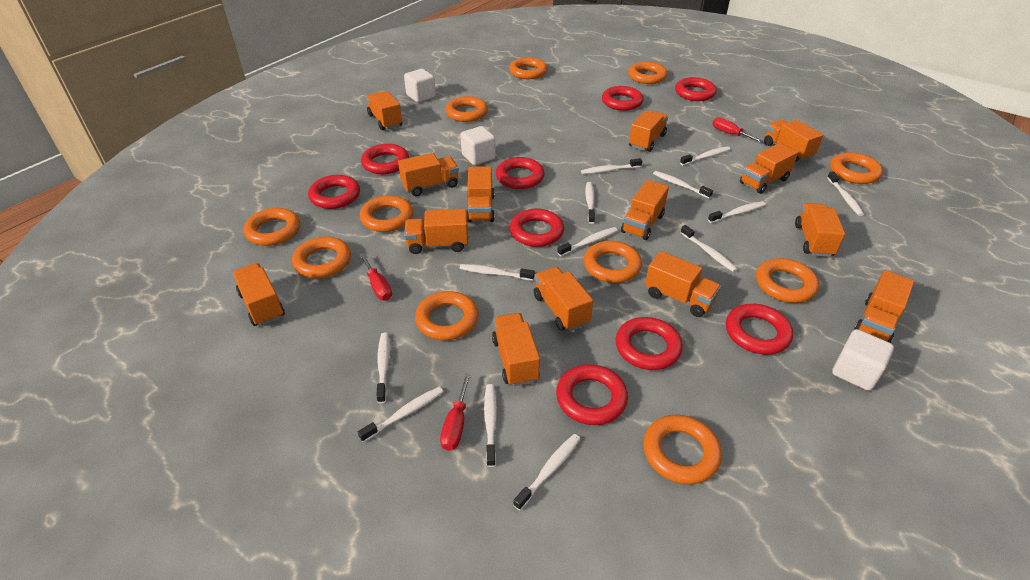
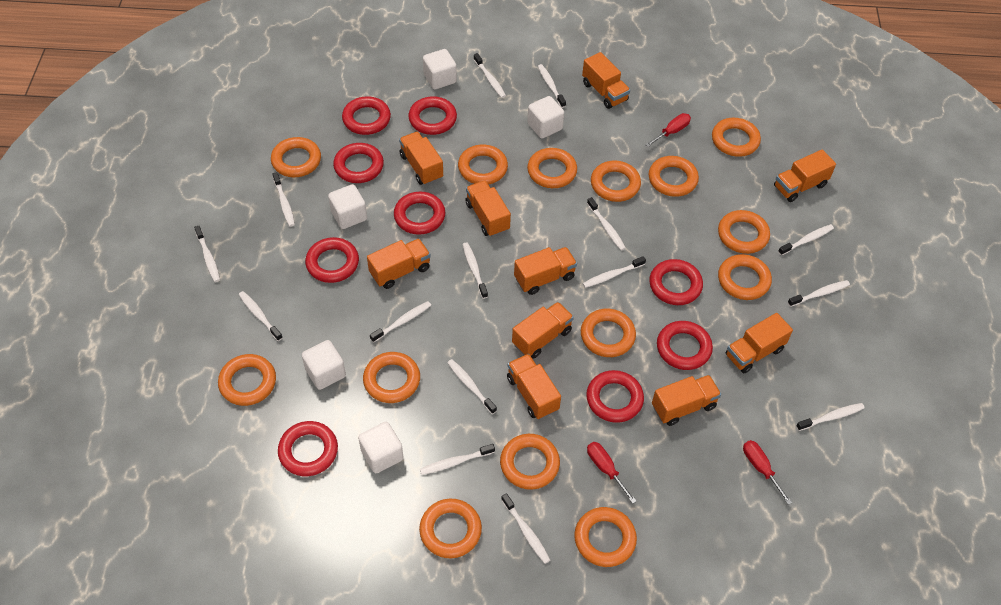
orange ring: [244,208,300,246] [292,236,351,278] [360,195,413,232] [415,291,479,340] [445,96,488,122] [509,57,547,79] [584,241,642,283] [628,62,667,84] [643,415,722,485] [756,258,819,303] [830,152,883,184] = 11 -> [218,354,276,406] [271,137,321,177] [363,352,420,403] [419,499,482,558] [458,145,508,185] [500,434,560,490] [527,148,577,188] [574,507,637,567] [581,309,636,357] [591,161,641,202] [649,156,699,197] [712,118,761,157] [718,210,770,254] [718,254,772,300] = 14
orange truck: [233,263,285,326] [366,91,402,130] [398,153,459,196] [404,209,468,254] [467,166,495,223] [492,313,540,386] [534,267,593,331] [621,180,669,240] [629,110,668,152] [645,251,721,317] [740,143,798,194] [764,120,823,162] [795,203,845,257] [854,270,914,343] = 14 -> [367,239,431,289] [399,131,443,185] [465,180,511,237] [507,354,561,419] [512,302,574,359] [514,247,577,295] [582,52,630,109] [652,375,721,426] [726,313,793,373] [774,149,836,202] = 10
white cube: [404,69,436,102] [461,126,496,165] [832,329,894,391] = 3 -> [302,340,346,390] [328,184,367,229] [358,422,404,473] [423,49,457,89] [527,96,564,138] = 5
white toothbrush: [358,387,443,442] [376,333,390,403] [460,264,535,281] [484,384,497,467] [513,434,580,510] [557,227,618,256] [581,158,642,174] [585,182,595,224] [653,171,713,199] [680,146,730,165] [680,225,738,272] [708,201,766,223] [827,172,864,216] = 13 -> [194,226,220,282] [239,291,283,341] [273,172,295,227] [370,301,431,343] [420,444,495,475] [447,359,497,414] [462,242,488,299] [474,53,506,98] [501,493,550,564] [538,64,566,108] [583,256,646,288] [587,197,626,251] [778,224,834,255] [788,280,850,307] [796,403,865,431] = 15

